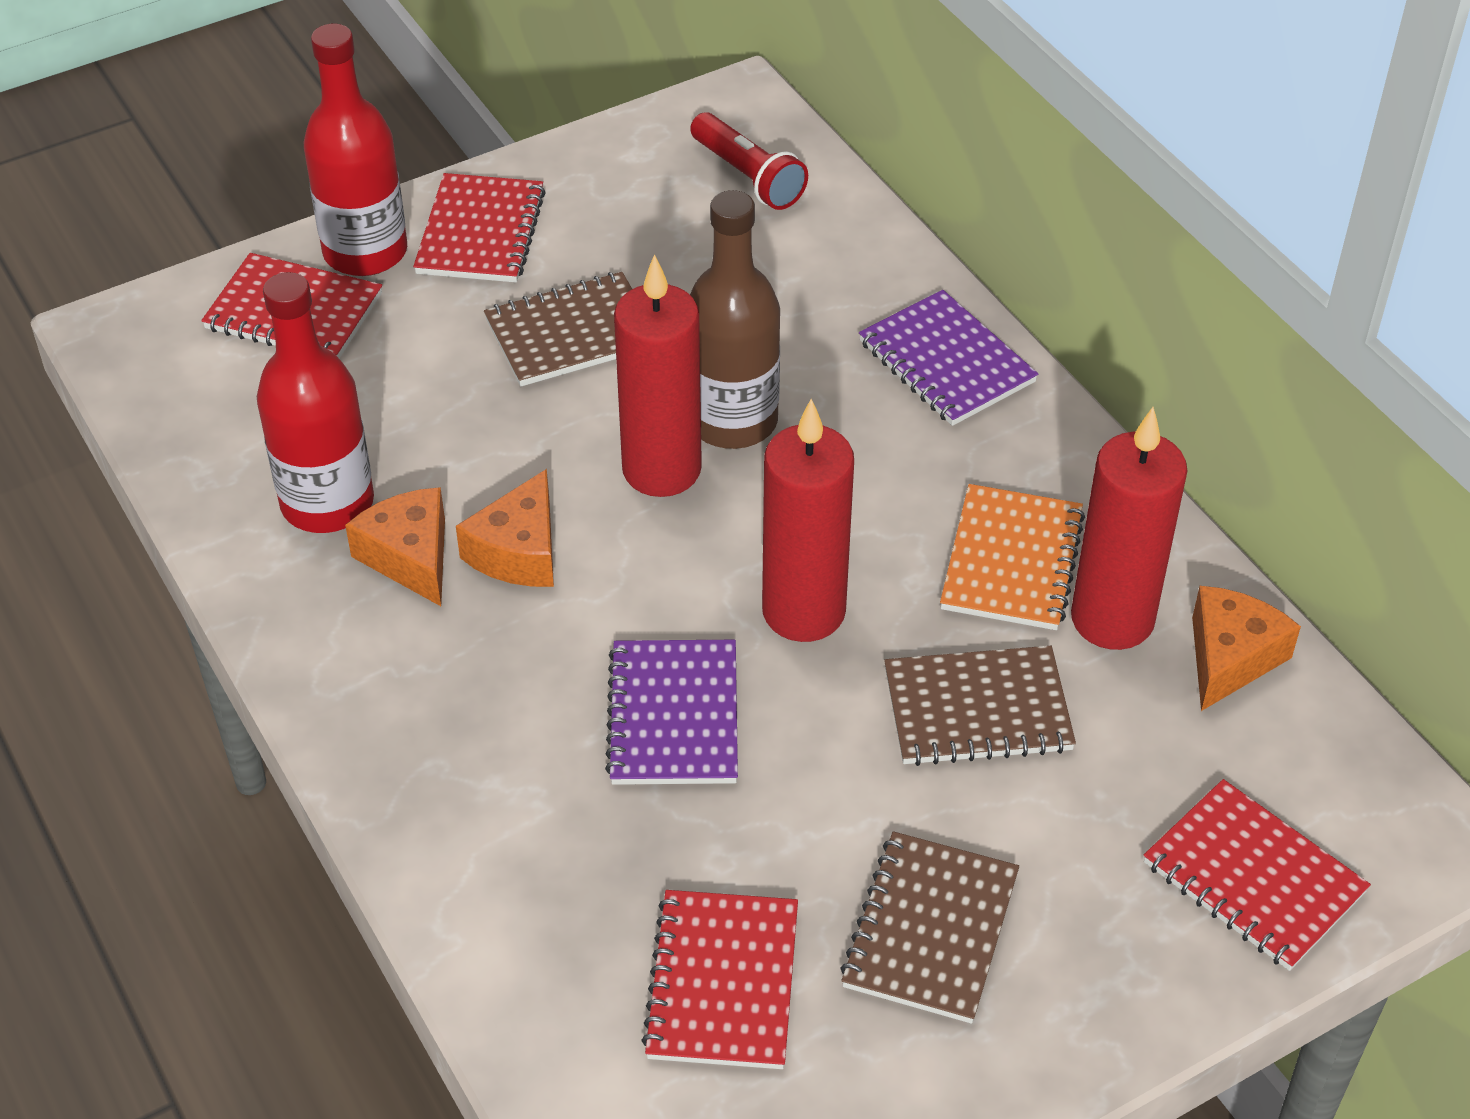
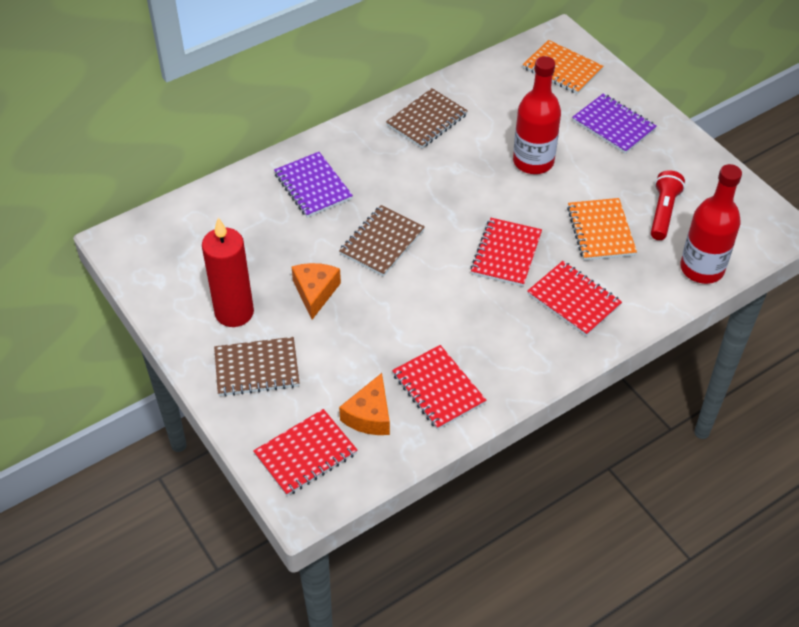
brown bottle: [690,190,780,449] = 1 -> none = 0
orange cheese: [345,487,445,606] [456,469,554,587] [1192,586,1301,711] = 3 -> [291,263,341,320] [339,373,390,435] = 2
orange notebook: [940,484,1085,630] = 1 -> [523,40,603,94] [567,198,637,260] = 2
red candle: [614,254,702,497] [762,399,854,642] [1071,407,1187,650] = 3 -> [202,218,254,327] = 1

